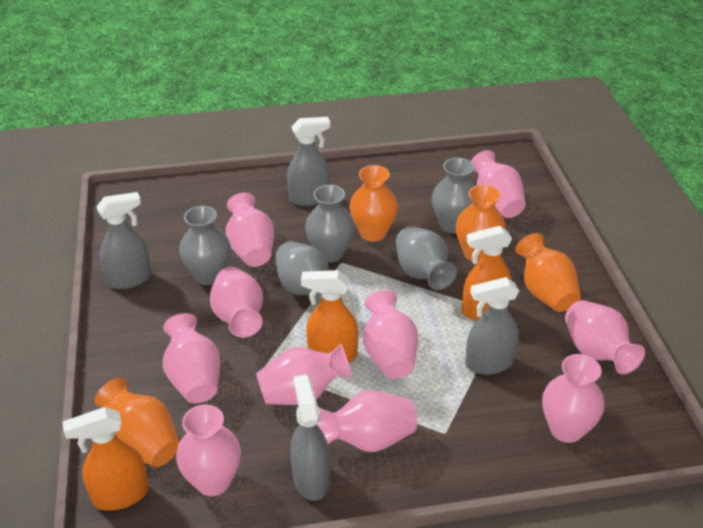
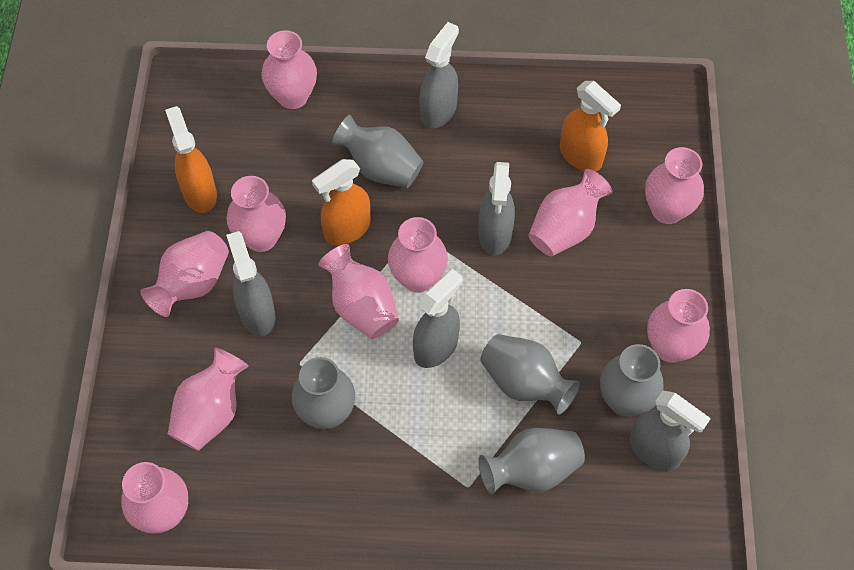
grey spray bottle: [97,192,152,289] [287,117,331,206] [290,374,330,501] [465,277,519,375] = 4 -> [226,231,276,336] [413,269,463,368] [419,22,459,129] [479,162,515,255] [629,391,711,471] = 5
orange vase: [95,378,180,467] [349,165,398,242] [456,185,506,262] [515,233,581,312] = 4 -> none = 0

